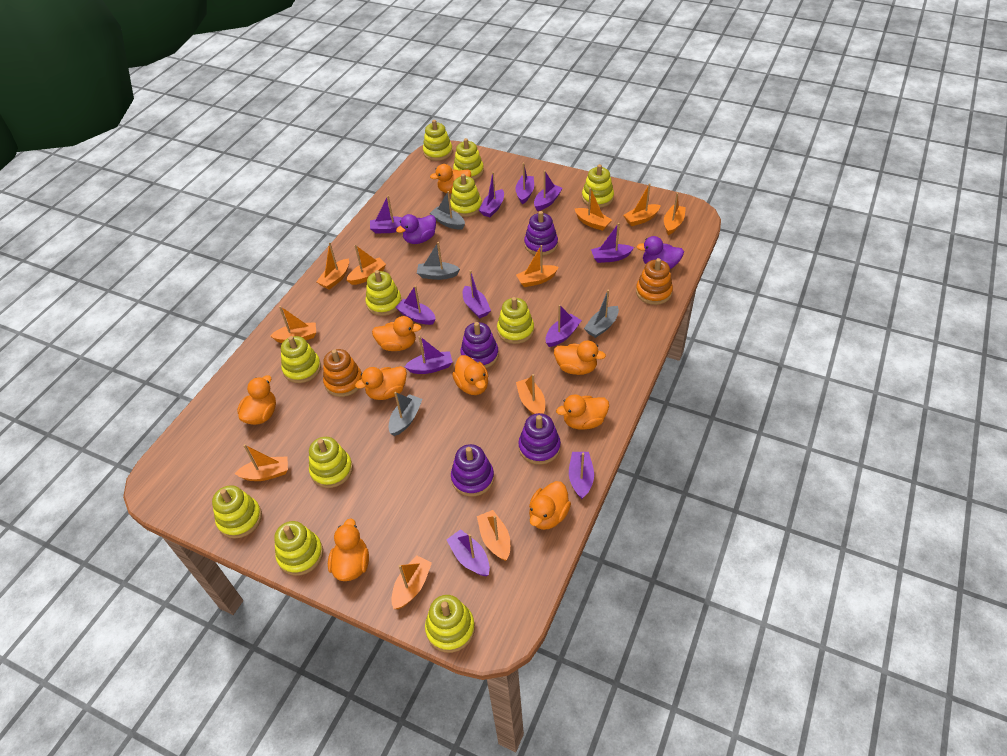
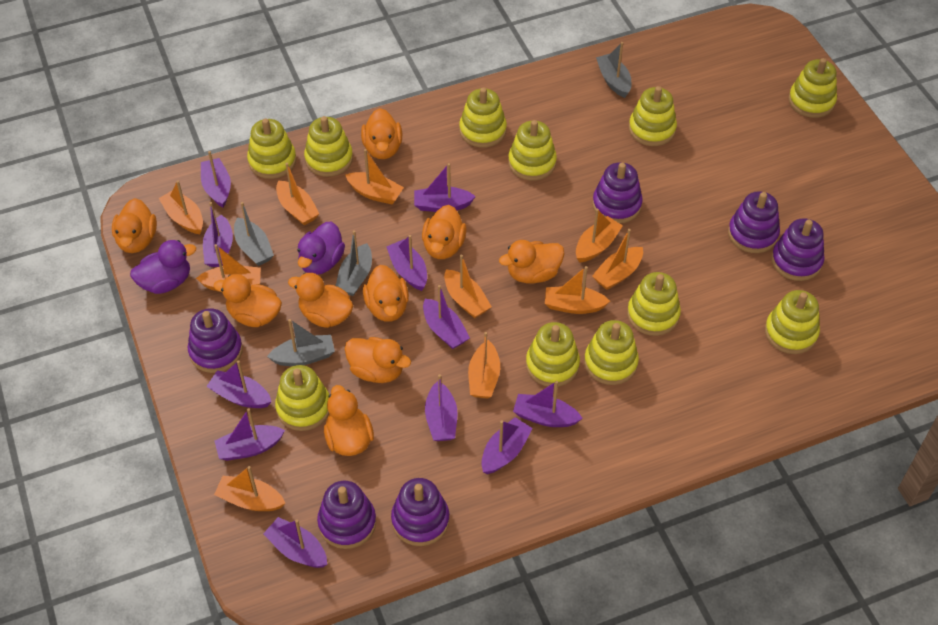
orange boat: [235,444,288,481] [270,306,316,343] [316,243,349,290] [346,245,386,285] [391,555,432,609] [477,510,510,561] [516,245,559,287] [516,374,545,414] [575,188,612,231] [623,183,661,226] [664,193,686,235] = 11 -> [159,180,203,234] [196,244,261,292] [214,466,285,511] [276,163,319,226] [345,149,404,204] [444,255,492,318] [468,332,500,399] [545,266,610,314] [576,209,623,263] [592,229,643,290] = 10
orange stacking toy: [323,349,362,397] [636,258,673,305] = 2 -> none = 0
purple stacking toy: [451,444,494,497] [460,322,499,368] [518,413,561,465] [524,211,558,256] = 4 -> [188,308,243,373] [317,481,376,549] [391,478,450,546] [592,162,643,223] [728,191,780,253] [771,218,824,281] = 6

